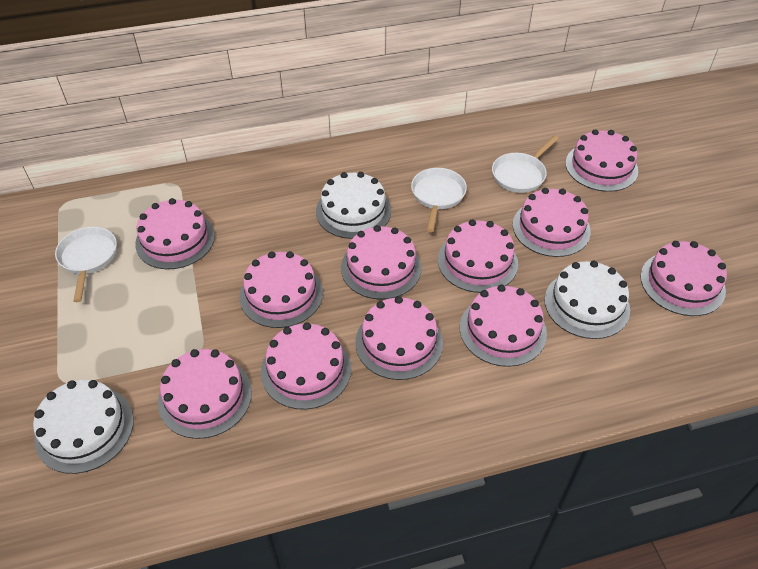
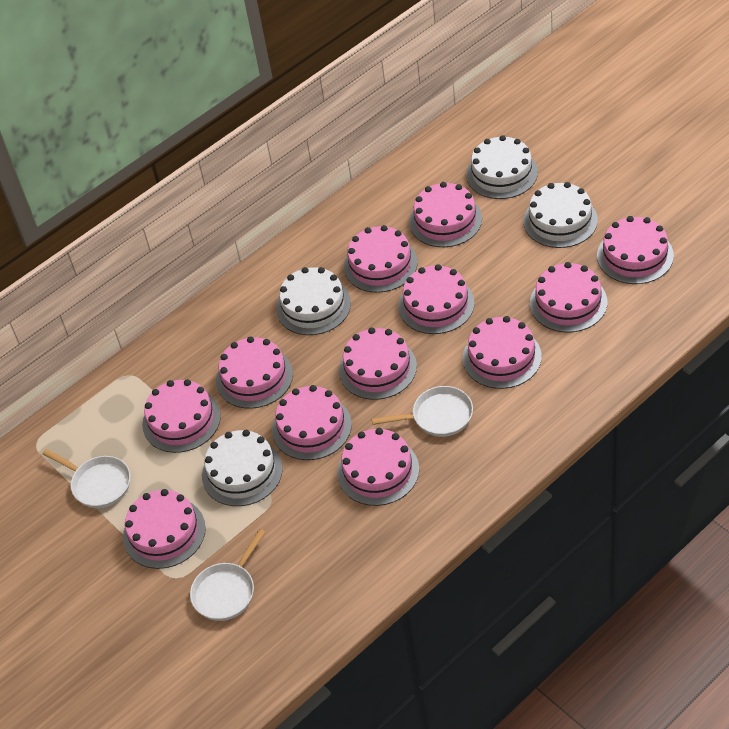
pink cake: [135,198,215,269] [158,349,252,439] [239,251,323,328] [261,322,351,410] [341,225,422,300] [355,296,443,380] [438,219,518,293] [460,285,547,367] [513,188,591,257] [566,129,638,192] [640,241,727,316] = 11 -> [123,489,206,569] [142,379,221,453] [216,336,293,409] [272,385,352,460] [337,428,419,506] [339,327,417,400] [344,225,418,293] [398,264,474,334] [409,182,482,247] [463,316,542,389] [530,262,607,332] [597,216,674,284] = 12
white cake: [33,380,134,474] [316,172,391,239] [545,261,630,339] = 3 -> [202,430,283,506] [276,267,351,335] [466,135,538,199] [524,182,598,248] = 4

